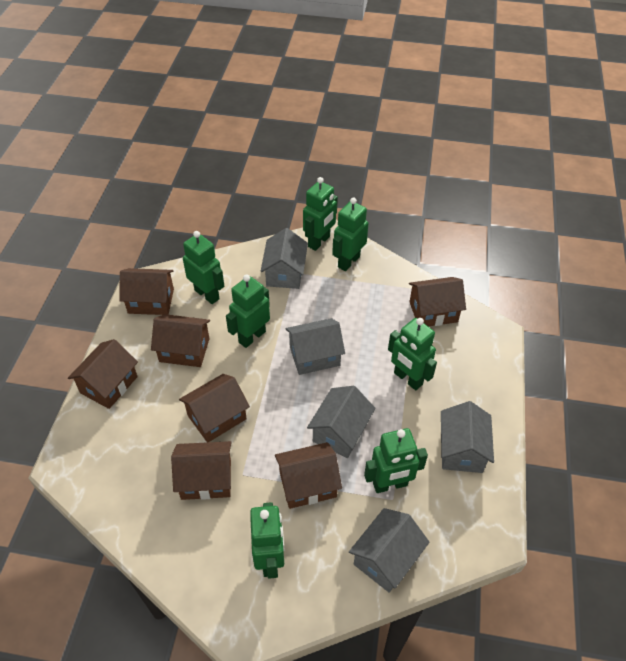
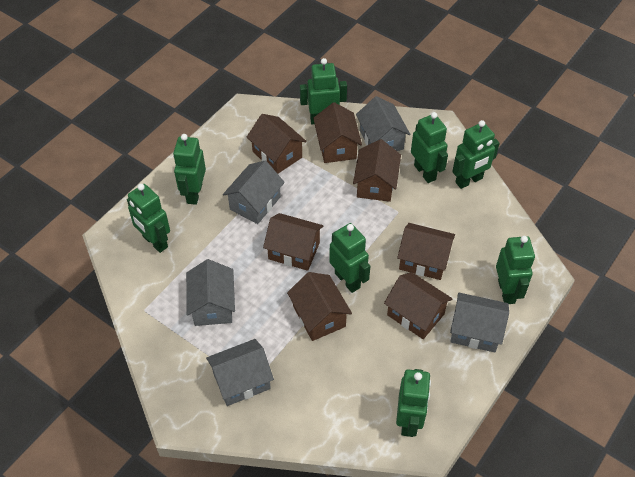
green robot: [183,231,224,304] [226,274,270,348] [250,502,284,579] [303,177,338,251] [332,197,369,271] [364,428,428,493] [388,318,437,390] = 7 -> [127,184,170,253] [173,134,206,205] [300,58,347,124] [329,223,370,293] [396,369,431,437] [411,112,448,183] [452,120,500,189] [496,236,535,304] = 8

